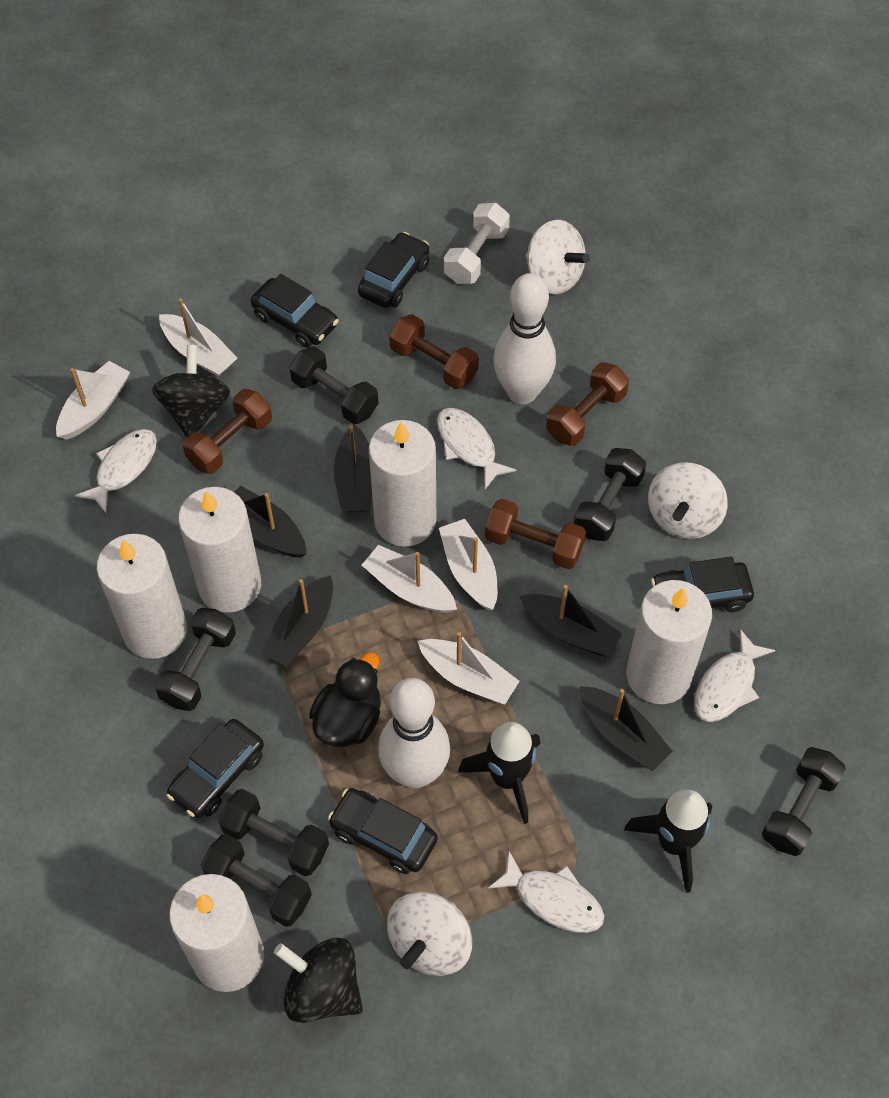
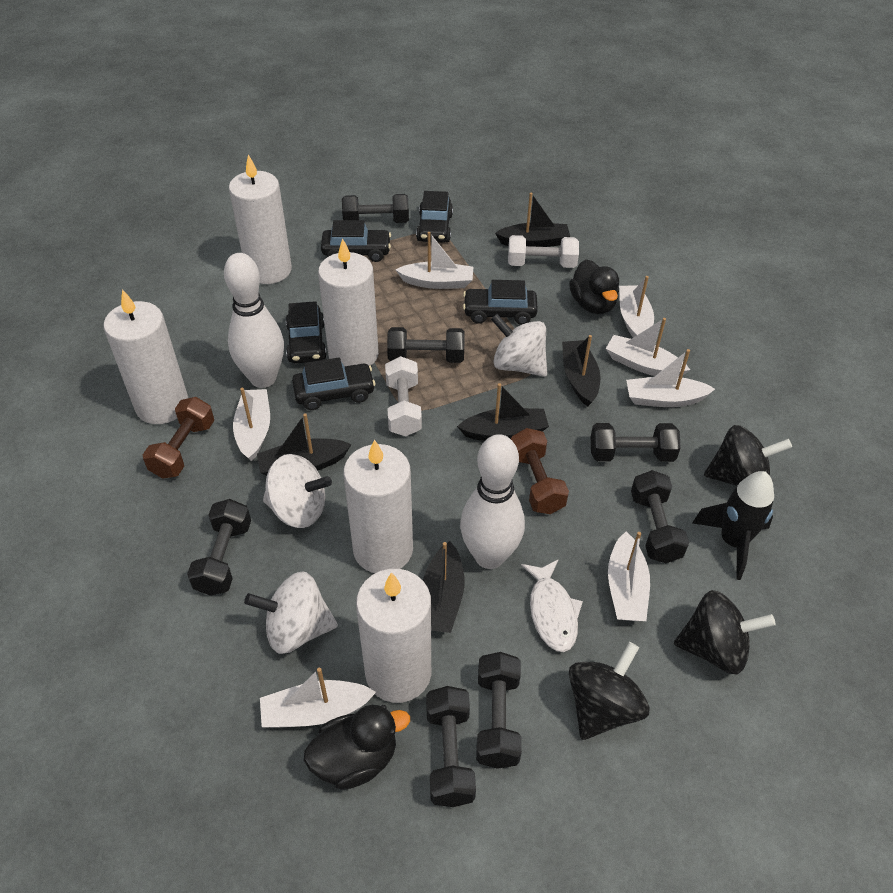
black duck: [309,652,381,747] = 1 -> [304,705,410,790] [569,259,619,314] = 2
black dumbbell: [155,608,236,711] [201,834,312,927] [218,789,329,876] [289,346,379,424] [574,448,646,541] [762,747,846,856] = 6 -> [187,499,251,596] [342,194,409,223] [387,327,465,363] [426,686,476,807] [476,652,522,769] [591,423,681,462] [631,470,689,563] = 7
black rocket: [458,722,540,824] [624,790,712,893] = 2 -> [692,471,774,580] = 1
black spinning top: [152,345,230,438] [274,938,363,1023] = 2 -> [569,642,649,740] [674,590,776,674] [704,425,792,486] = 3
brown dumbbell: [183,389,272,474] [389,314,479,389] [485,499,586,569] [546,362,629,446] = 4 -> [143,397,214,479] [511,428,569,514] = 2
white boat: [56,361,130,440] [159,298,237,376] [362,545,457,613] [418,632,520,705] [439,519,498,610] = 5 -> [233,388,270,462] [260,668,376,728] [395,232,473,289] [606,318,690,377] [608,532,650,621] [619,276,654,338] [626,349,715,407] = 7
white dumbbell: [444,203,510,284] = 1 -> [385,356,422,436] [508,235,579,268] = 2
white fish: [75,429,157,513] [437,408,516,489] [488,851,604,933] [694,629,775,722] = 4 -> [521,559,583,652] = 1

